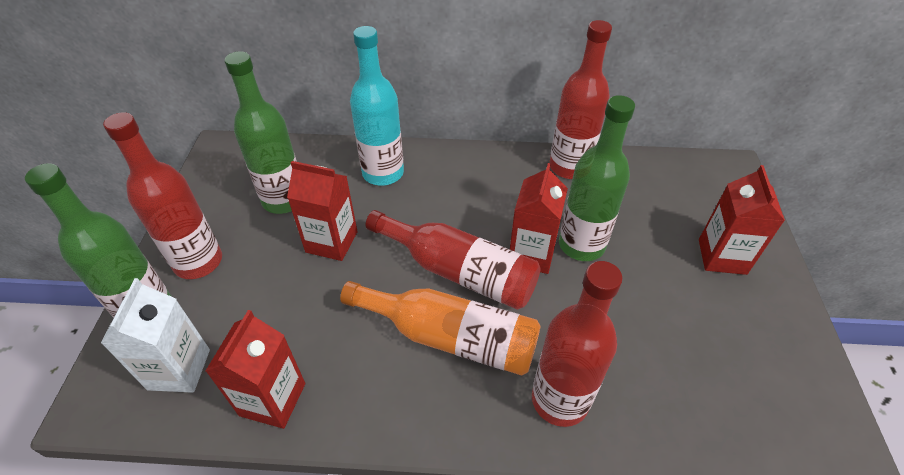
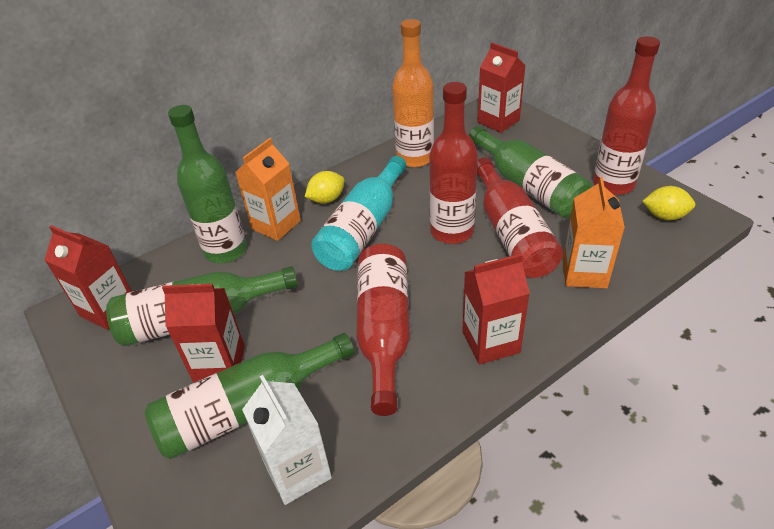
green bottle: [25,163,172,318] [225,51,297,214] [559,95,635,261] = 3 -> [106,266,298,346] [144,333,354,459] [168,105,247,264] [469,126,592,218] = 4
orange carton: none = 0 -> [235,138,301,241] [563,177,625,288] = 2
yellow lemon: none = 0 -> [305,171,344,204] [642,186,695,220] = 2

